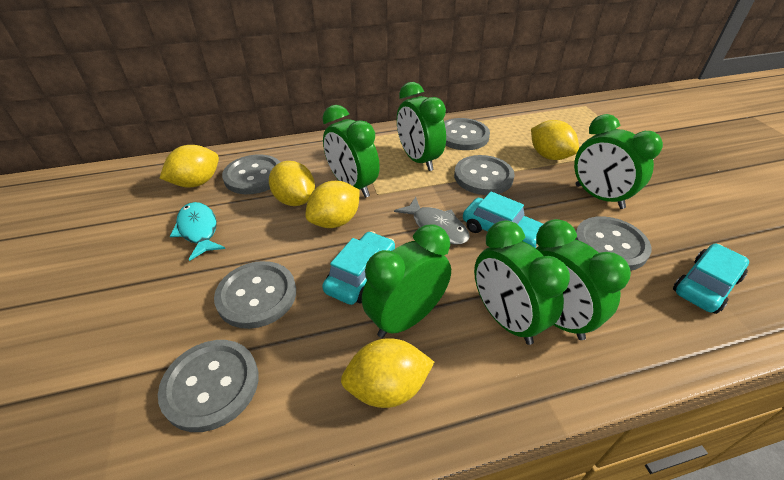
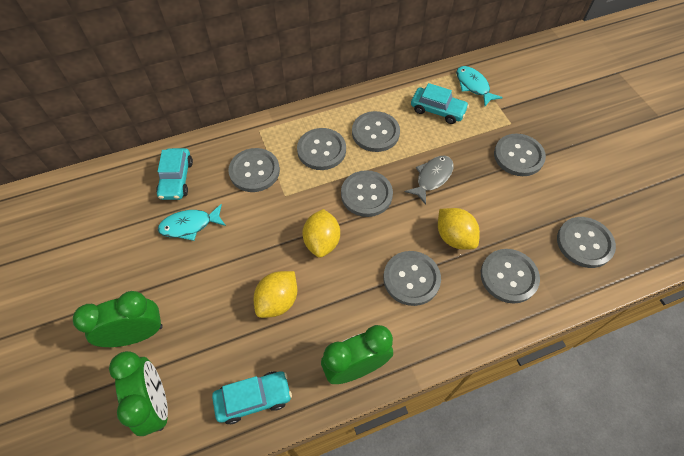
green clock: [322,105,380,198] [362,224,451,338] [397,82,446,171] [474,220,570,345] [536,219,631,340] [574,114,663,209] = 6 -> [73,291,163,347] [109,351,168,436] [321,325,393,384] = 3
grey button: [158,340,258,432] [214,261,296,329] [222,154,280,194] [444,118,490,150] [454,155,515,195] [576,216,651,271] = 6 -> [228,148,280,192] [297,128,346,170] [341,170,393,217] [352,111,400,152] [383,251,441,306] [481,249,540,304] [494,133,546,176] [557,217,616,268] = 8
turquoise fish: [170,202,225,261] = 1 -> [158,204,226,241] [456,66,503,106] = 2
yellow lemon: [160,145,219,188] [269,161,315,206] [305,181,360,228] [341,338,434,408] [531,120,579,160] = 5 -> [253,271,297,318] [302,209,340,257] [438,208,480,250] = 3

